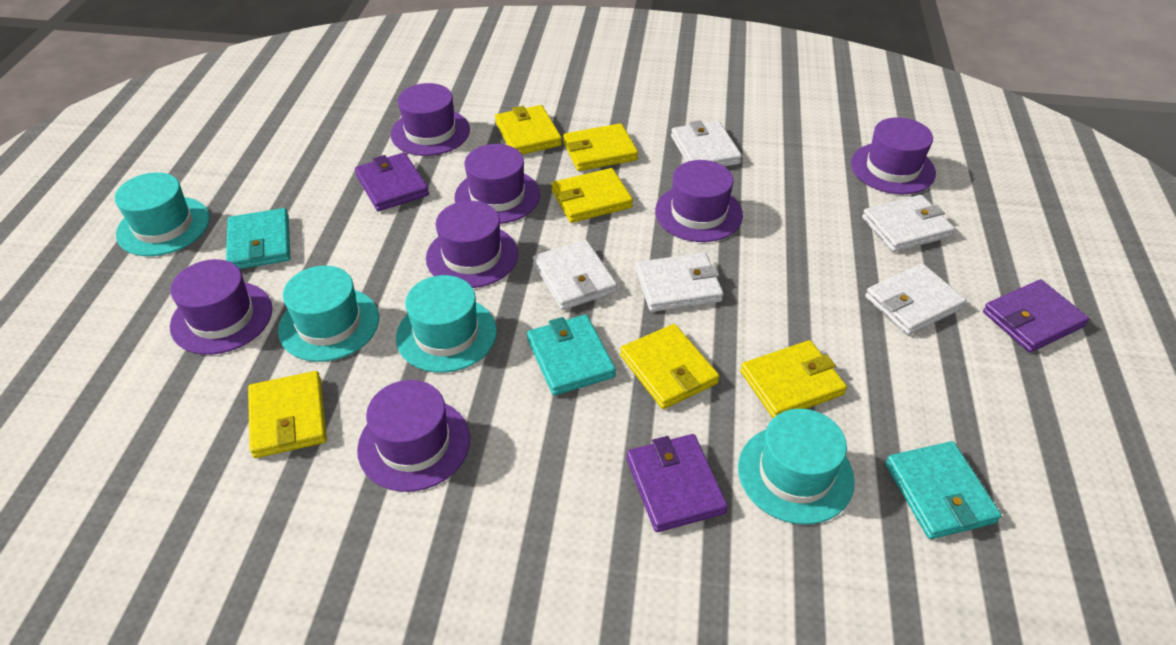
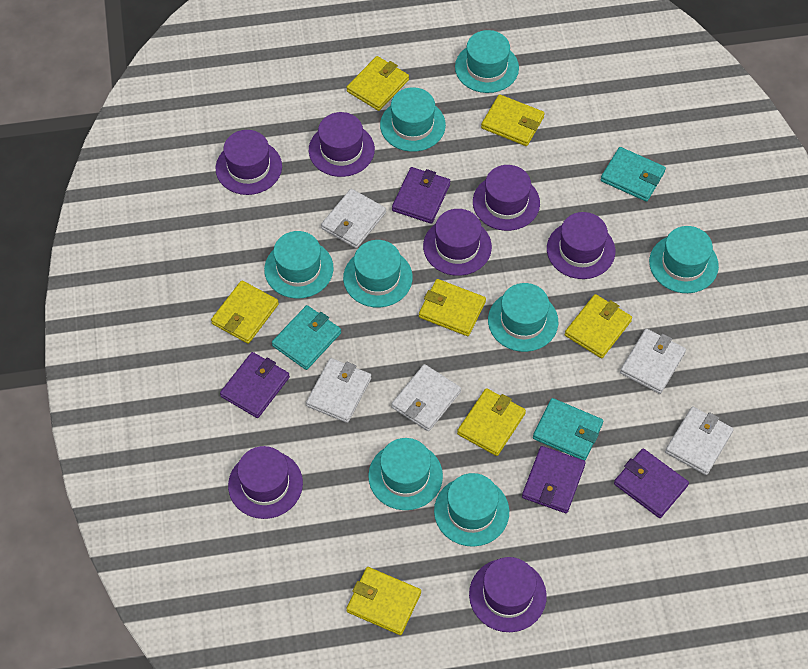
purple wallet: [355,152,429,211] [626,434,728,532] [983,279,1089,352] = 3 -> [220,352,290,418] [392,167,450,224] [522,446,586,513] [614,448,689,518] = 4
turquoise hat: [115,172,210,256] [278,266,379,362] [396,275,497,373] [738,408,855,525] = 4 -> [264,231,334,299] [343,240,413,307] [368,438,443,510] [380,87,446,152] [434,473,509,547] [455,30,519,93] [488,283,558,352] [649,226,719,293] = 8
yellow wallet: [248,371,327,458] [495,105,562,154] [552,168,633,223] [563,123,638,171] [620,324,720,409] [740,340,847,418] = 6 -> [211,280,279,344] [346,567,421,635] [347,56,409,111] [419,279,486,336] [457,388,526,456] [481,94,545,146] [565,294,632,358] = 7

